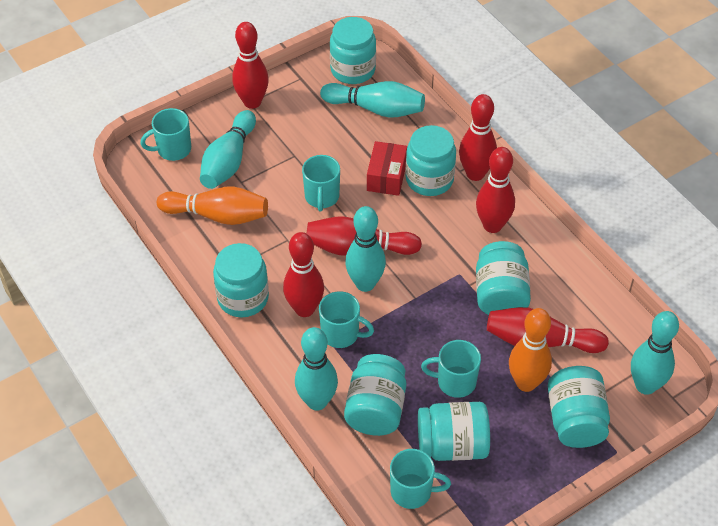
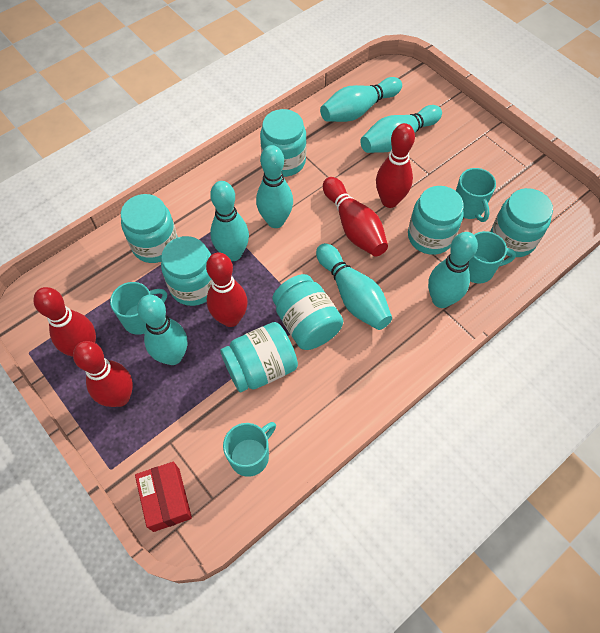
orange bowling pin: [157,186,268,225] [509,308,552,392] = 2 -> none = 0
red bowling pin: [232,22,269,109] [283,232,324,317] [306,216,422,256] [459,94,497,181] [476,147,515,233] [487,307,609,353] = 6 -> [33,287,96,357] [73,341,133,407] [206,252,248,327] [323,177,388,256] [376,123,415,208] = 5
turquoise bowling pin: [200,110,256,189] [295,327,338,411] [320,81,425,118] [345,206,386,292] [631,311,679,395] = 5 -> [137,295,187,365] [210,181,249,261] [256,145,293,228] [316,243,392,330] [320,77,402,122] [360,105,442,153] [428,232,478,308] = 7
turquoise mug: [140,108,191,161] [302,155,340,212] [319,291,374,348] [390,449,451,509] [421,340,481,398] = 5 -> [110,282,167,335] [223,422,276,477] [456,168,496,222] [468,231,516,283] = 4

